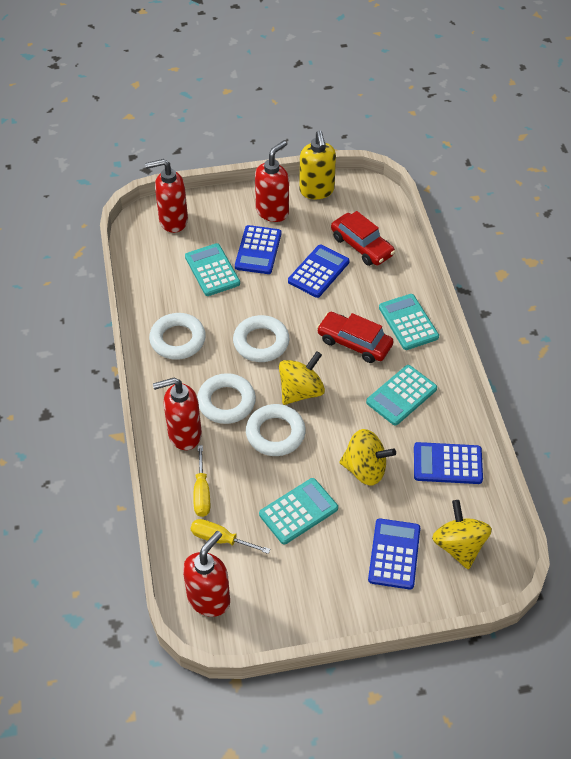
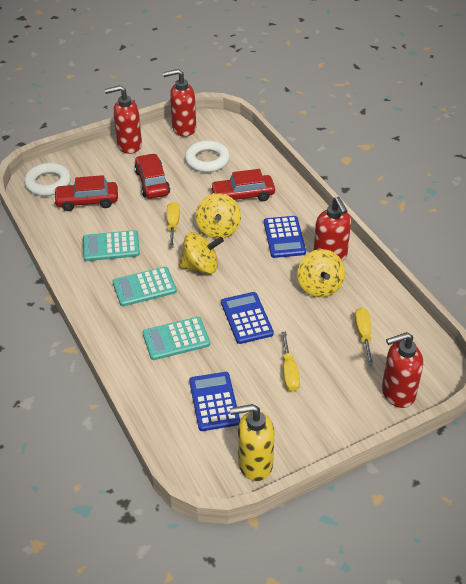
blue calculator: [235,225,281,274] [288,245,349,298] [368,518,420,590] [414,442,483,484] = 4 -> [189,372,240,431] [221,292,274,344] [264,216,306,258] = 3
red car: [317,312,393,363] [331,211,395,266] = 2 -> [53,175,118,211] [134,153,170,199] [210,169,275,201] = 3
turquoise calculator: [185,243,240,296] [259,478,338,545] [366,365,437,426] [379,294,439,350] = 4 -> [83,230,140,261] [113,267,177,306] [143,317,210,360] = 3
white ring: [149,313,206,360] [197,373,256,424] [233,315,289,362] [246,404,306,456] = 4 -> [24,163,71,196] [185,140,230,172] = 2
yellow screwdriver: [191,519,270,554] [193,445,210,517] = 2 -> [167,202,180,248] [281,332,300,392] [355,308,374,365] = 3

